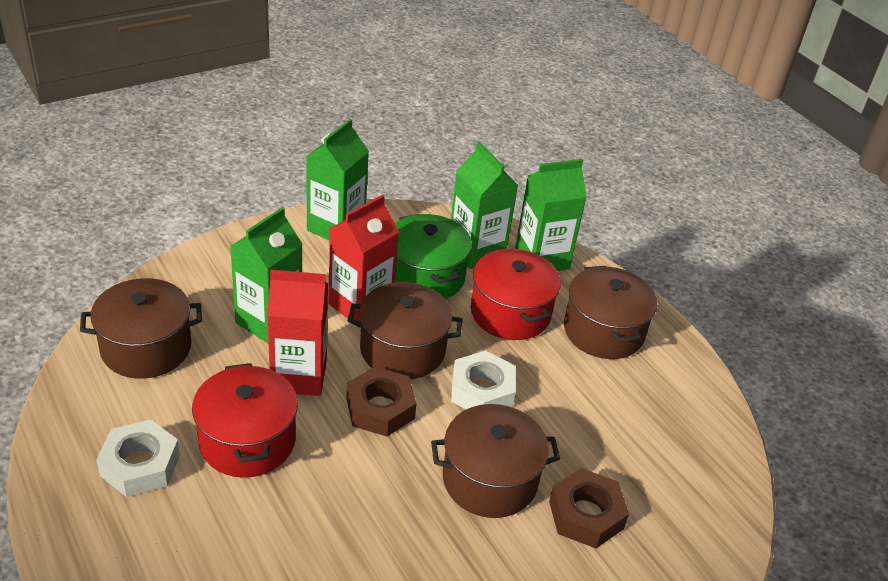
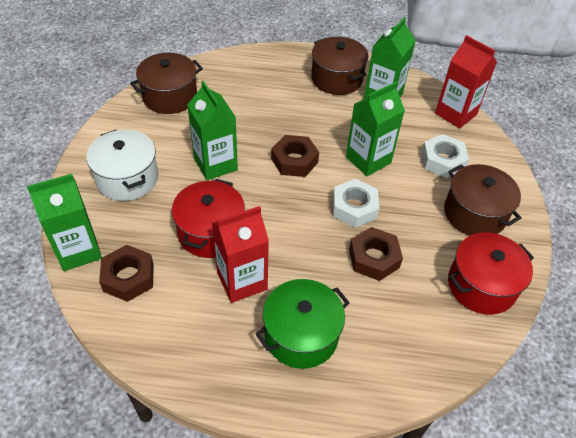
brown nut: [346,367,417,436] [549,468,629,548] = 2 -> [99,245,154,302] [271,135,319,177] [349,227,403,281] = 3
brown pot: [80,278,202,379] [347,282,463,379] [431,404,560,518] [564,266,657,359] = 4 -> [130,53,203,114] [311,37,368,95] [444,164,522,236] = 3
white pot: none = 0 -> [86,129,159,201] = 1

